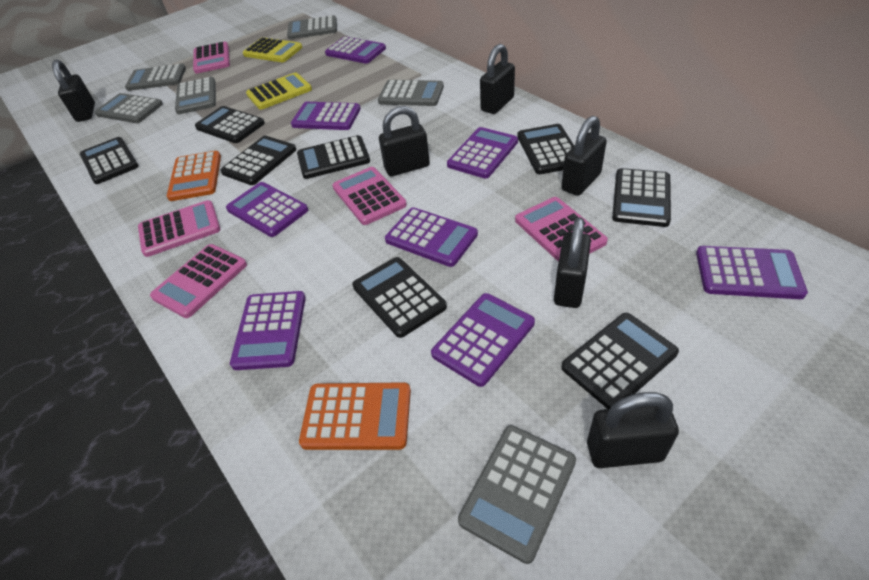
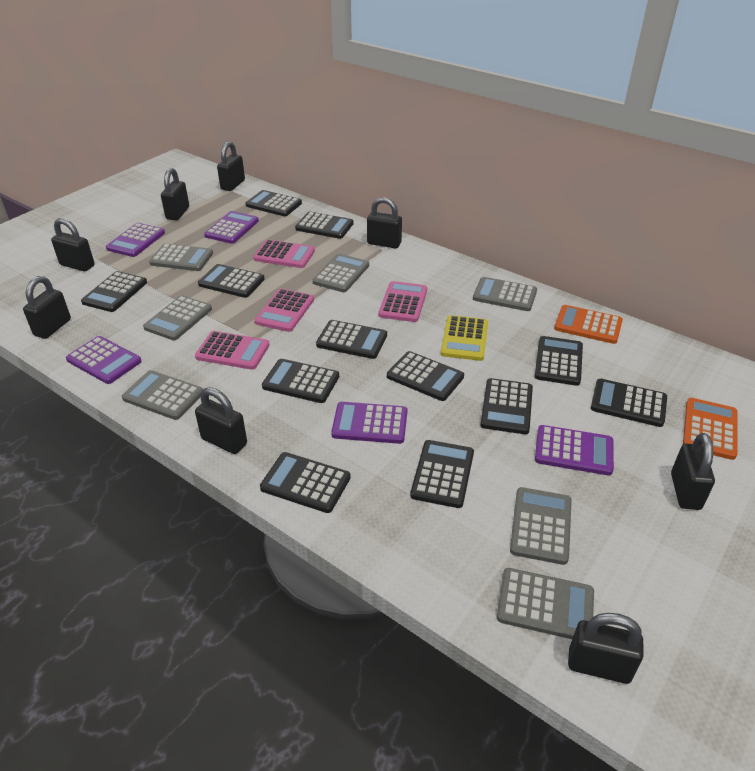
black calculator: [80,137,139,184] [195,106,265,143] [221,136,296,185] [297,135,370,179] [352,257,447,338] [517,124,574,174] [561,313,679,409] [612,168,671,227] = 8 -> [81,271,147,312] [198,264,265,298] [246,190,302,216] [260,452,351,513] [262,359,339,403] [295,212,354,239] [316,320,387,359] [387,351,464,401] [410,440,474,508] [480,378,533,434] [535,336,583,386] [591,379,667,427] = 12
black padlock: [52,59,95,122] [379,106,430,176] [480,44,515,114] [554,217,591,308] [561,116,607,196] [587,392,679,468] = 6 -> [23,276,71,339] [51,218,95,271] [161,168,189,220] [195,387,247,454] [217,141,245,191] [367,197,402,248] [568,613,644,684] [671,433,715,510] = 8
grey calculator: [95,93,163,123] [125,64,186,91] [175,77,216,114] [287,15,337,39] [378,80,444,106] [458,425,576,564] = 6 -> [122,370,203,420] [143,295,212,340] [149,243,213,271] [313,254,369,292] [473,277,537,311] [497,568,594,639] [510,487,572,565] = 7
pink calculator: [138,200,220,257] [150,244,247,318] [193,42,230,74] [332,167,407,225] [515,197,608,262] = 5 -> [195,331,270,370] [253,240,315,268] [255,289,314,332] [379,281,427,322] = 4
purple calculator: [226,182,308,237] [230,291,306,370] [291,102,361,130] [325,37,386,63] [385,207,478,267] [431,293,535,387] [447,127,518,178] [696,246,808,299] = 8 -> [66,336,142,384] [106,223,165,257] [204,211,259,244] [331,402,407,444] [535,425,614,476] = 5
yellow calculator: [243,38,302,62] [246,73,312,110] = 2 -> [441,315,488,361] = 1

